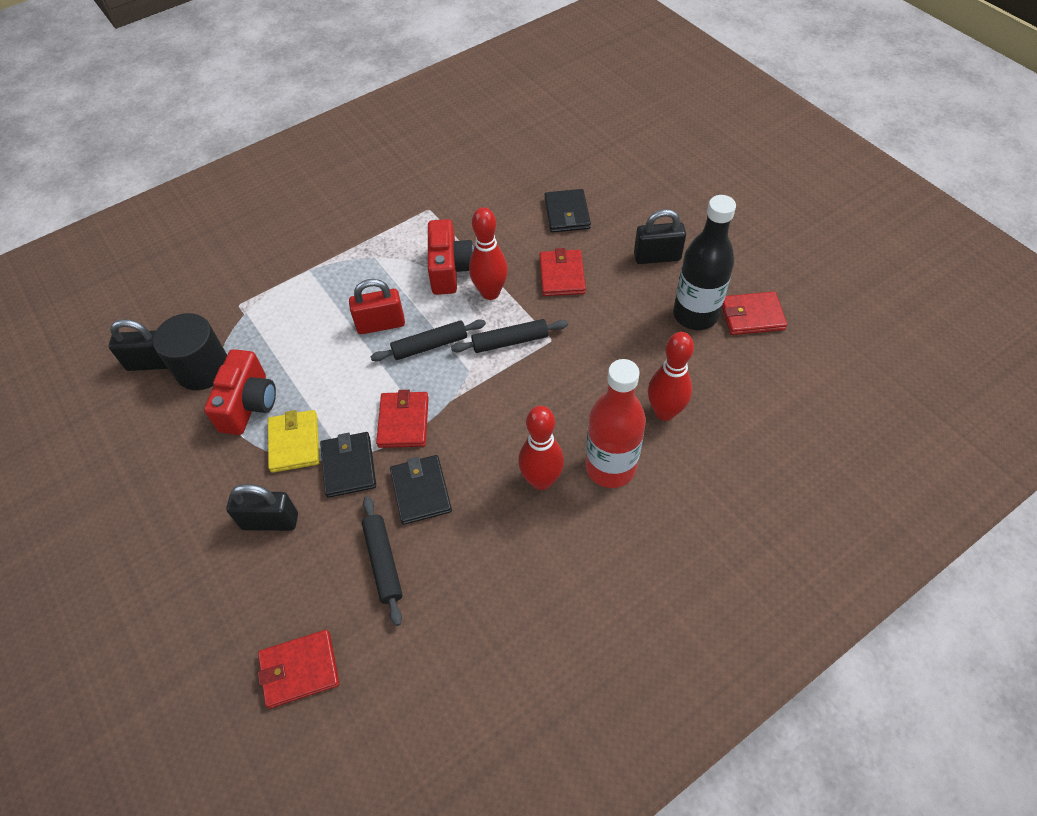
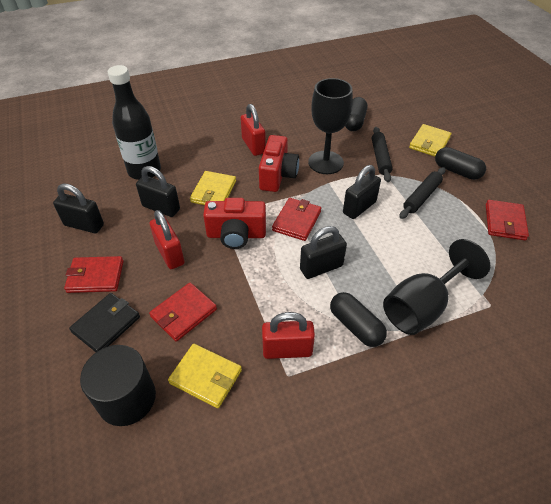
black capsule: none = 0 -> [330,292,387,347] [345,97,367,131] [435,147,486,180] = 3
black goblet: none = 0 -> [308,78,353,174] [383,239,490,335] = 2
black padlock: [109,319,168,371] [227,484,298,531] [634,209,686,264] = 3 -> [53,184,104,233] [136,166,180,217] [300,226,347,279] [343,165,381,219] = 4
black rolling pin: [362,496,403,626] [371,319,486,362] [451,319,568,353] = 3 -> [372,127,393,182] [399,167,446,219] = 2
black wallet: [320,432,376,498] [390,455,452,525] [544,189,591,232] = 3 -> [69,293,140,352] = 1
red bottle: [585,359,646,488] = 1 -> none = 0
red bowling pin: [469,207,508,300] [519,406,564,490] [648,332,694,421] = 3 -> none = 0
red padlock: [349,279,405,334] = 1 -> [150,210,184,269] [241,104,266,156] [262,312,315,359] = 3
yellow wallet: [268,410,320,473] = 1 -> [168,344,242,409] [190,171,236,205] [409,124,452,156] = 3

